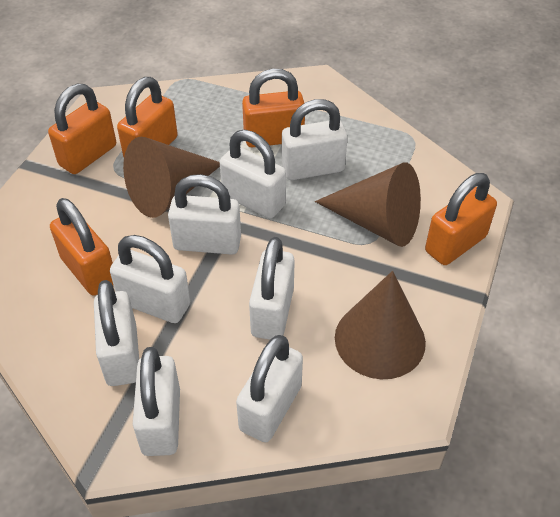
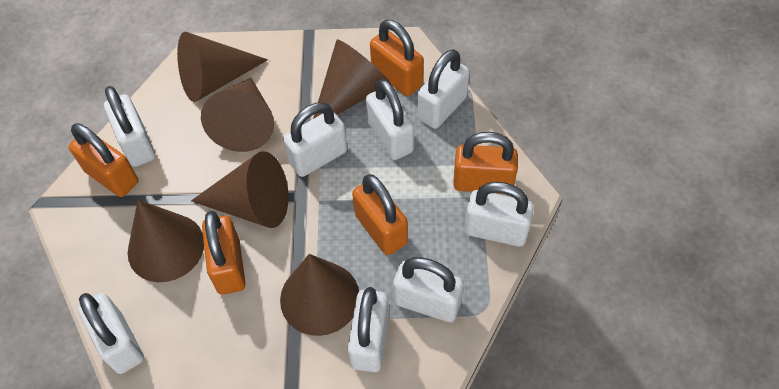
brown cone: [123,137,220,218] [315,163,421,247] [335,271,426,379] = 3 -> [128,200,204,282] [177,32,268,102] [191,151,289,228] [201,78,274,152] [280,254,359,336] [313,39,391,119] = 6

